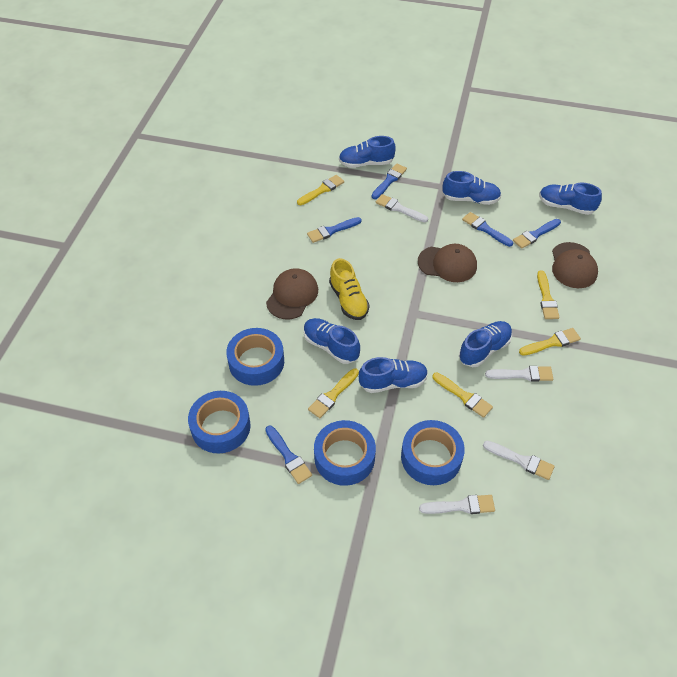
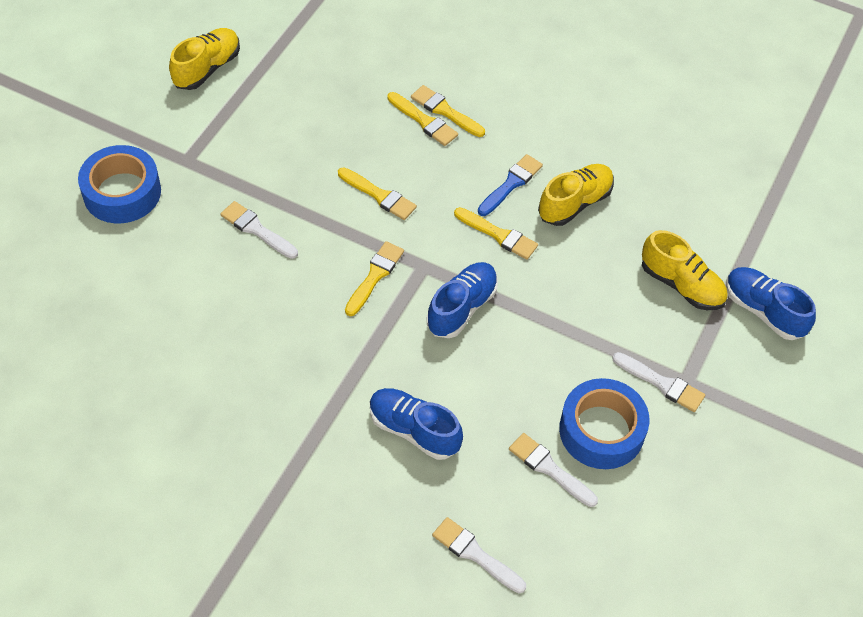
blue brush: [265,426,312,484] [307,217,362,243] [371,163,407,199] [462,212,513,247] [513,219,561,249] = 5 -> [478,154,543,216] = 1
blue shoe: [304,318,360,364] [339,136,396,168] [359,357,428,393] [442,171,501,205] [459,321,512,367] [539,183,602,215] = 6 -> [370,388,463,460] [427,262,498,338] [726,267,816,340] = 3
blue tape: [188,391,251,453] [226,328,284,386] [314,420,376,486] [401,420,465,485] = 4 -> [78,145,161,223] [559,378,649,469] = 2
brown cap: [266,268,318,319] [418,244,477,282] [552,242,598,288] = 3 -> none = 0
yellow shoe: [329,258,369,320] = 1 -> [169,28,240,90] [538,164,614,226] [642,230,728,310] = 3

